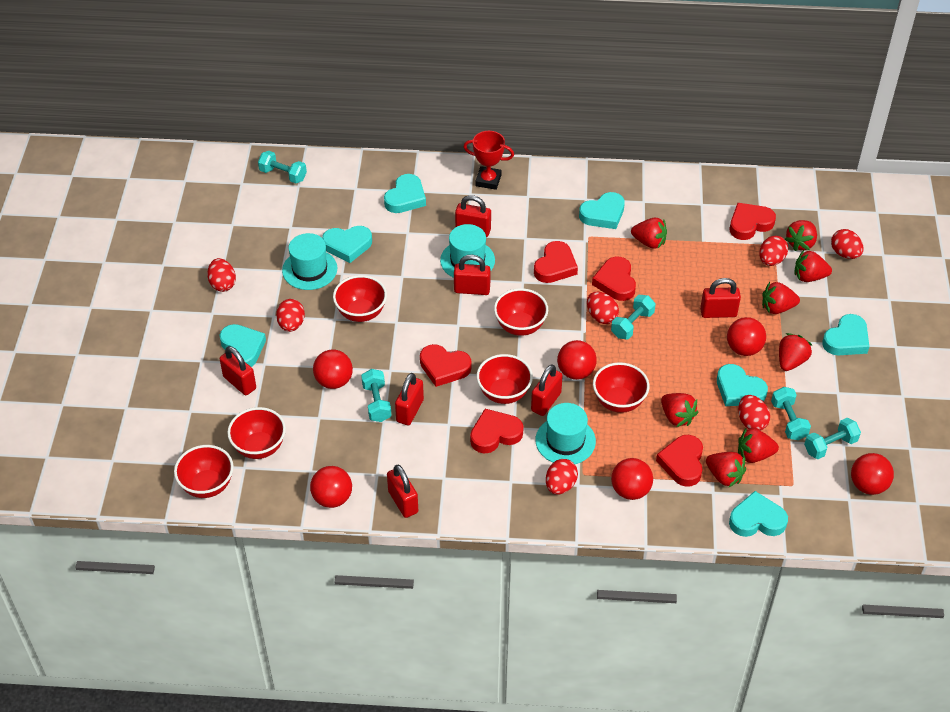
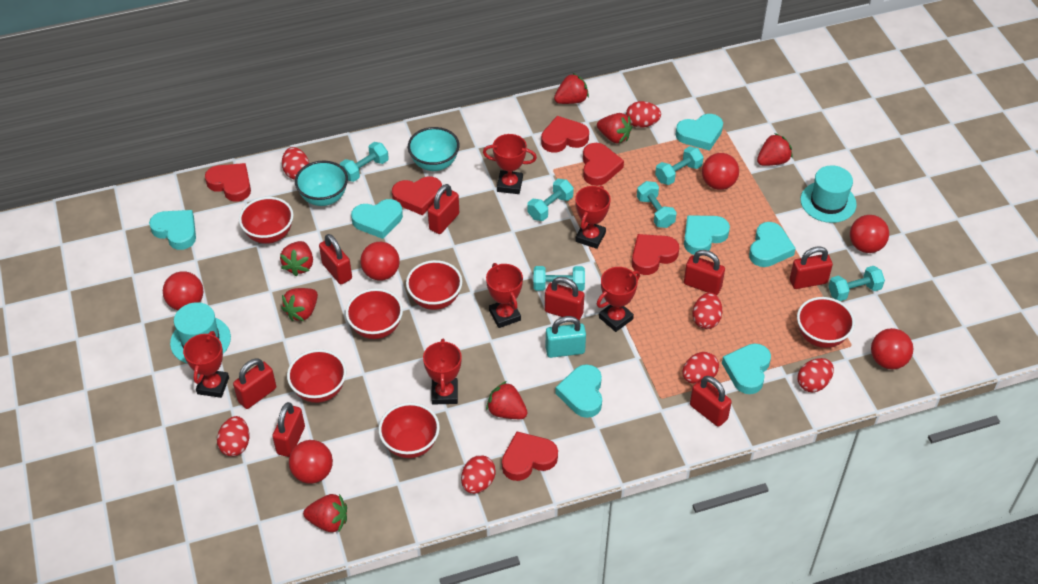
red padlock: [220,346,256,395] [387,464,418,518] [395,373,424,425] [454,255,491,295] [455,195,491,237] [531,365,563,416] [700,278,741,318] = 7 -> [233,358,276,409] [272,402,305,457] [319,234,352,284] [428,184,459,234] [545,277,584,320] [684,250,725,295] [690,376,732,427] [790,246,833,289] = 8
red strawberry: [631,218,667,249] [661,393,698,427] [706,452,746,487] [738,428,779,463] [762,282,800,314] [779,333,812,371] [785,220,817,251] [794,250,832,282] = 8 -> [280,241,313,276] [281,288,318,321] [303,494,347,532] [486,381,527,419] [554,73,589,104] [597,113,632,144] [757,133,793,166] = 7
red trophy: [464,131,514,190] = 1 -> [183,331,229,398] [423,339,462,404] [483,134,537,194] [486,263,523,328] [575,186,611,249] [597,267,640,332] = 6
turquoise bowl: none = 0 -> [295,161,348,206] [408,127,460,171] = 2
turquoise dumbbell: [258,151,307,183] [361,369,392,422] [611,295,656,339] [771,387,811,440] [804,418,861,459] = 5 -> [340,142,389,182] [527,179,574,221] [533,266,585,291] [637,181,677,228] [655,146,703,185] [828,266,885,301] = 6
turquoise hat: [282,233,337,290] [440,224,495,278] [536,403,596,464] = 3 -> [170,302,231,364] [800,165,857,223] = 2
turquoise padlock: none = 0 -> [545,316,586,358] = 1

